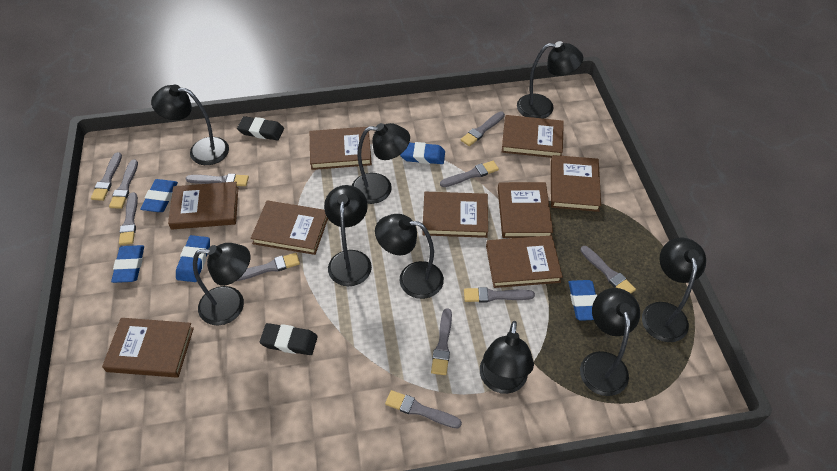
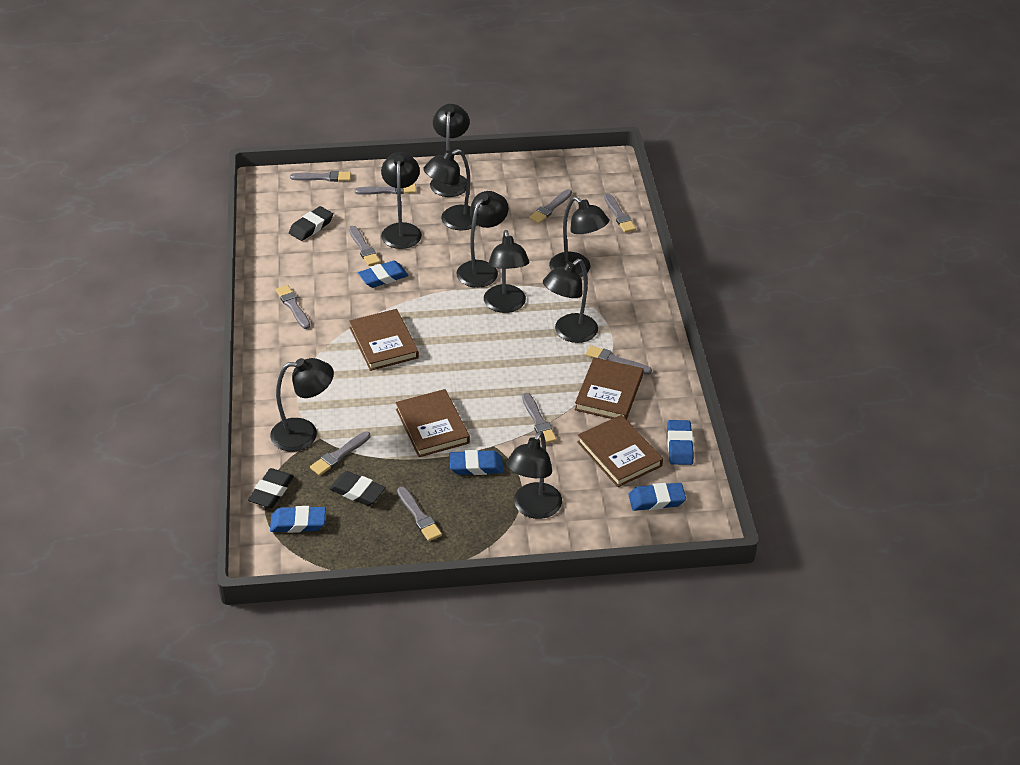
black eraser: [237,116,284,140] [260,323,318,355] = 2 -> [248,468,294,508] [289,206,333,241] [329,471,386,506] = 3
brown book: [102,318,194,378] [168,182,238,229] [251,201,328,255] [310,127,372,170] [422,192,488,238] [486,236,563,288] [498,182,553,238] [502,115,564,158] [551,155,601,212] = 9 -> [349,309,419,371] [395,389,470,457] [575,357,644,420] [577,415,663,487] = 4
grey brush: [91,152,122,201] [109,160,138,209] [119,192,138,245] [185,174,249,186] [237,253,300,281] [385,390,462,429] [431,308,452,375] [440,161,499,187] [461,111,505,146] [464,287,535,302] [580,246,636,293] = 11 -> [276,285,310,329] [290,171,351,182] [310,431,370,476] [349,226,380,266] [355,184,416,195] [397,487,442,541] [522,393,557,444] [529,189,572,223] [585,345,652,375] [604,193,636,233] = 10

